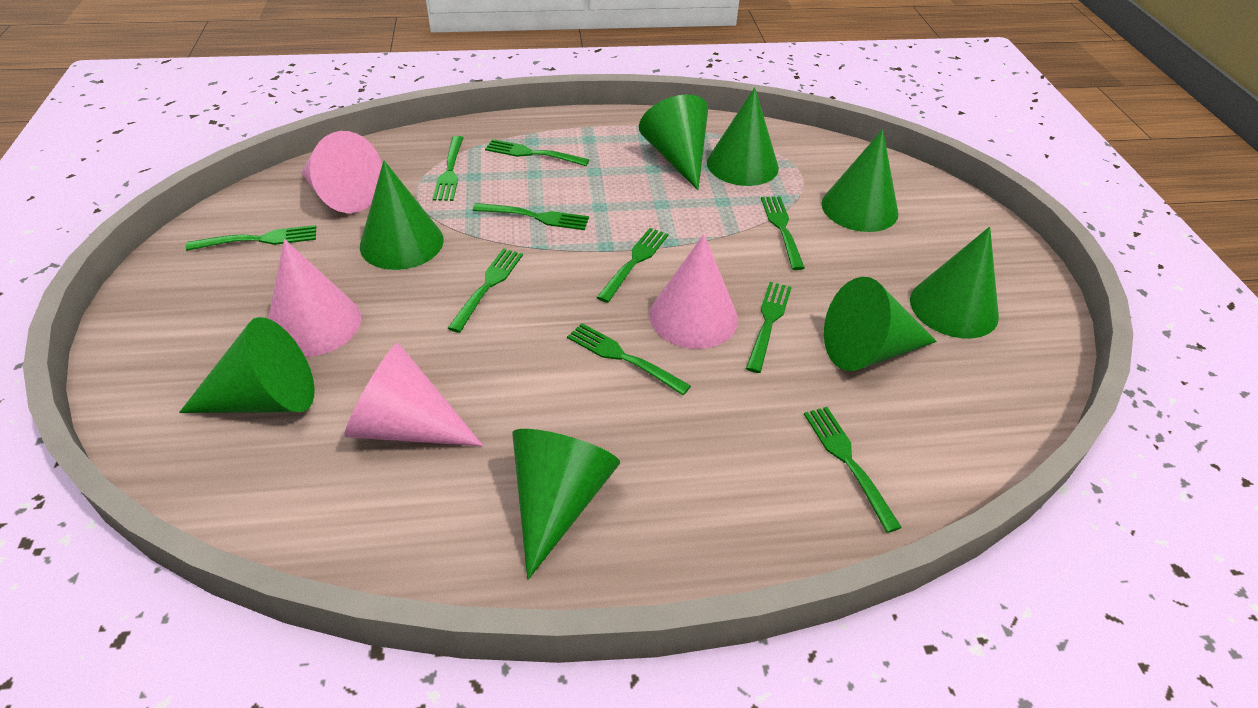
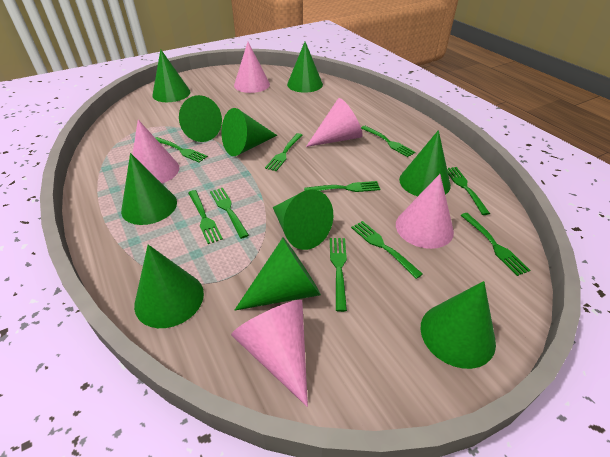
green cone: [179,317,315,413] [360,160,444,270] [512,429,620,580] [639,95,708,190] [707,87,779,186] [821,129,898,232] [824,277,937,371] [910,227,999,338] = 8 -> [121,153,177,225] [134,245,204,328] [152,49,190,102] [179,95,222,142] [221,108,277,156] [235,237,321,310] [273,190,333,250] [287,42,323,93] [399,130,451,196] [420,281,496,369] = 10
pink cone: [268,239,361,357] [301,131,382,213] [344,343,484,446] [649,234,738,349] = 4 -> [132,120,179,183] [231,300,308,407] [234,42,270,93] [306,98,363,147] [396,174,454,249] = 5

